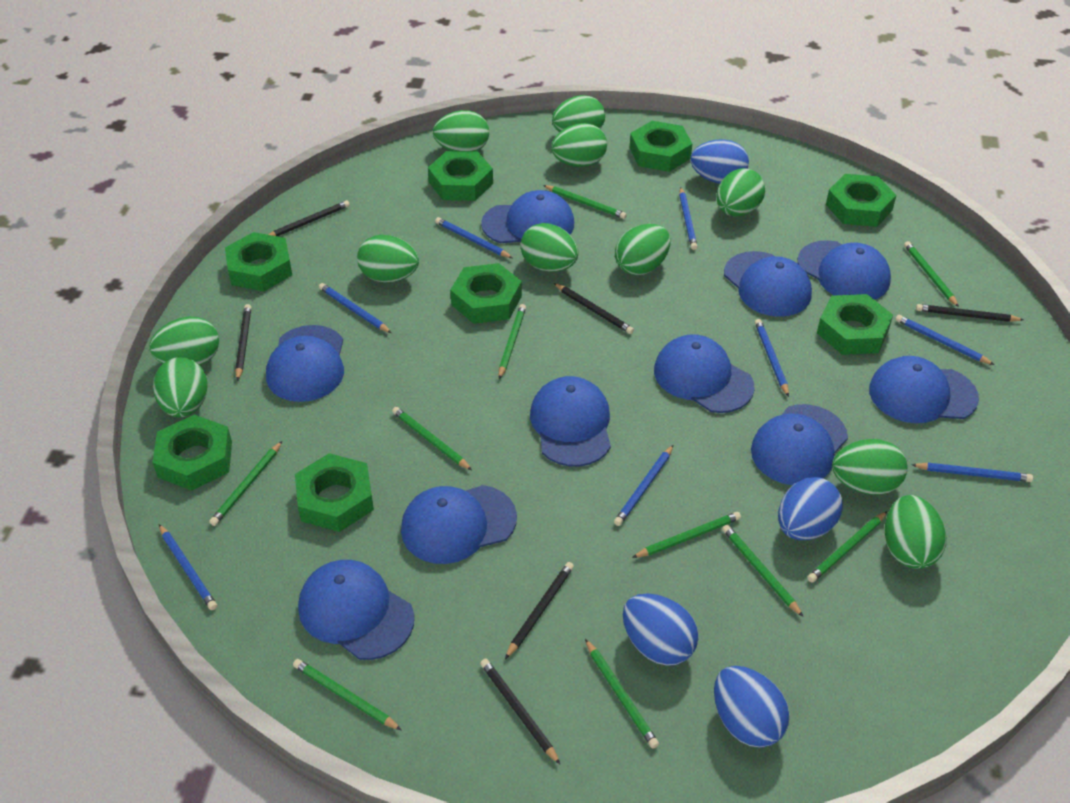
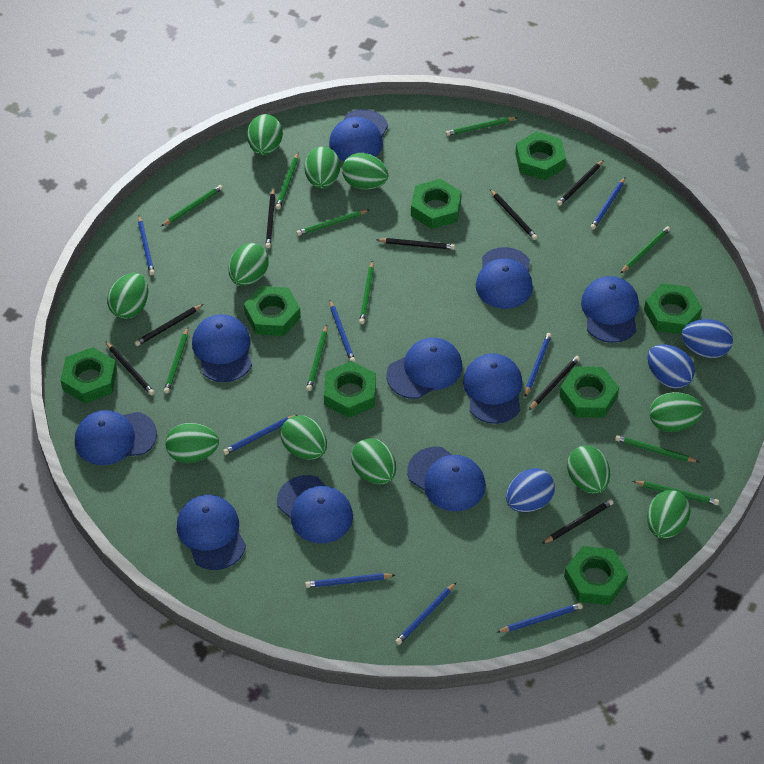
black pencil: [235,304,251,381] [268,200,350,236] [480,659,560,764] [505,562,574,659] [554,283,634,334] [916,304,1024,322] = 6 -> [105,341,155,395] [134,304,204,346] [266,188,275,248] [376,238,455,250] [490,189,537,240] [529,356,580,410] [542,499,613,544] [557,160,604,206] = 8
blue egg: [623,593,698,666] [691,139,749,184] [714,666,790,748] [778,477,843,540] = 4 -> [506,468,555,512] [647,344,695,389] [681,319,733,358] = 3

